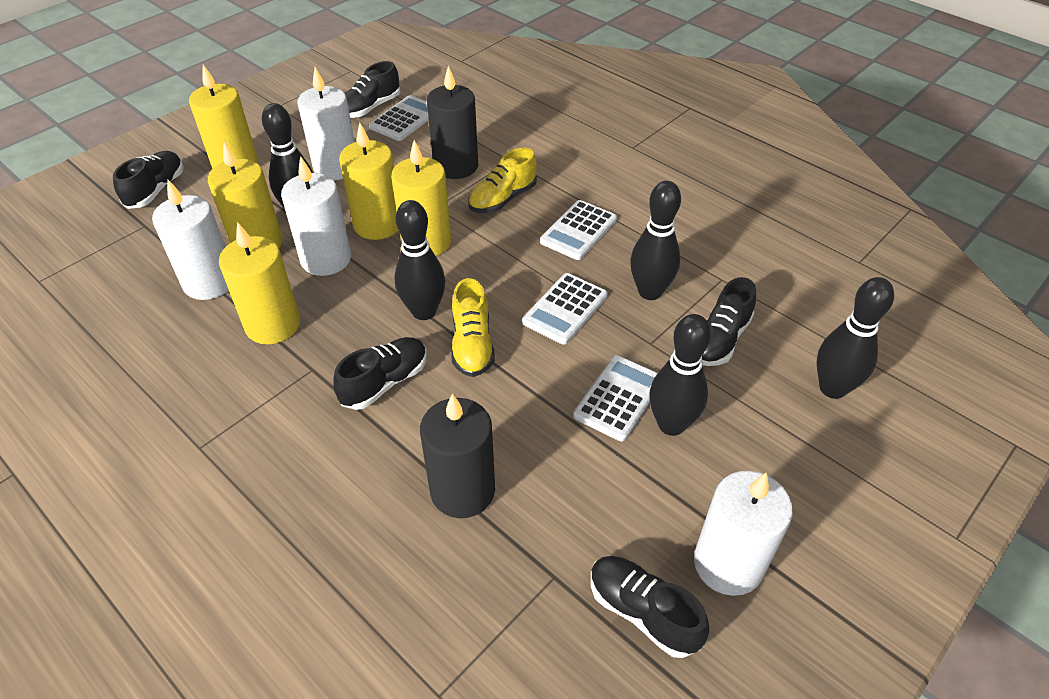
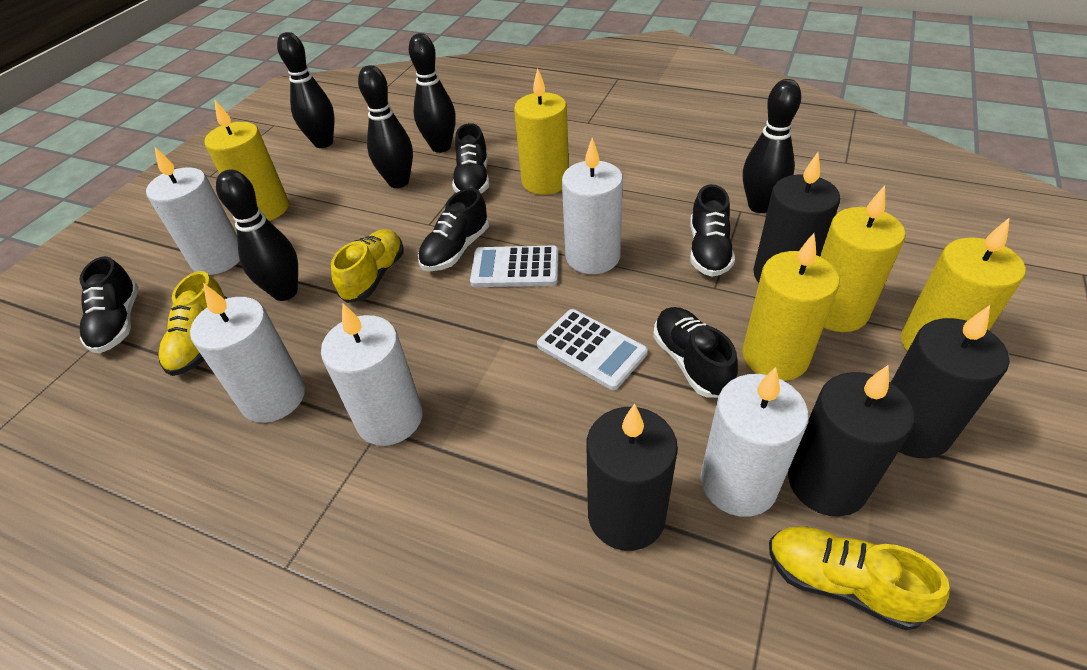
black candle: [420,394,495,518] [427,66,478,179] = 2 -> [586,404,678,551] [753,152,840,282] [788,365,914,517] [891,305,1009,458] = 4
white calculator: [369,95,429,141] [522,273,608,345] [540,200,617,260] [573,355,658,442] = 4 -> [470,246,558,287] [537,309,648,390] = 2
white candle: [152,179,229,300] [281,156,351,276] [298,67,355,180] [694,471,793,596] = 4 -> [146,147,240,275] [190,283,305,423] [321,303,423,446] [562,138,623,274] [700,367,809,517] = 5
yellow shoe: [451,278,495,377] [468,148,537,213] = 2 -> [158,271,227,376] [331,229,404,303] [769,526,950,630] = 3

